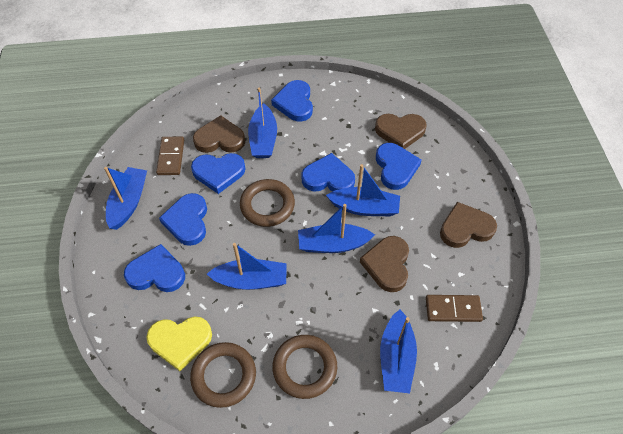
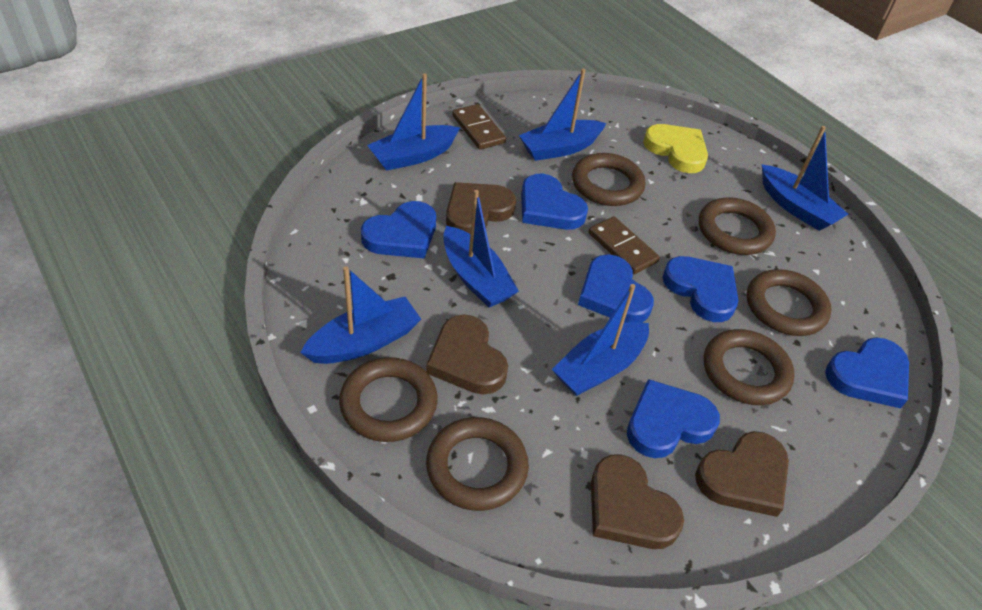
brown ring: [190,342,256,408] [240,179,295,227] [272,335,337,399] = 3 -> [339,357,438,442] [426,417,529,511] [572,153,645,206] [699,197,776,255] [704,329,795,405] [747,269,832,336] = 6

